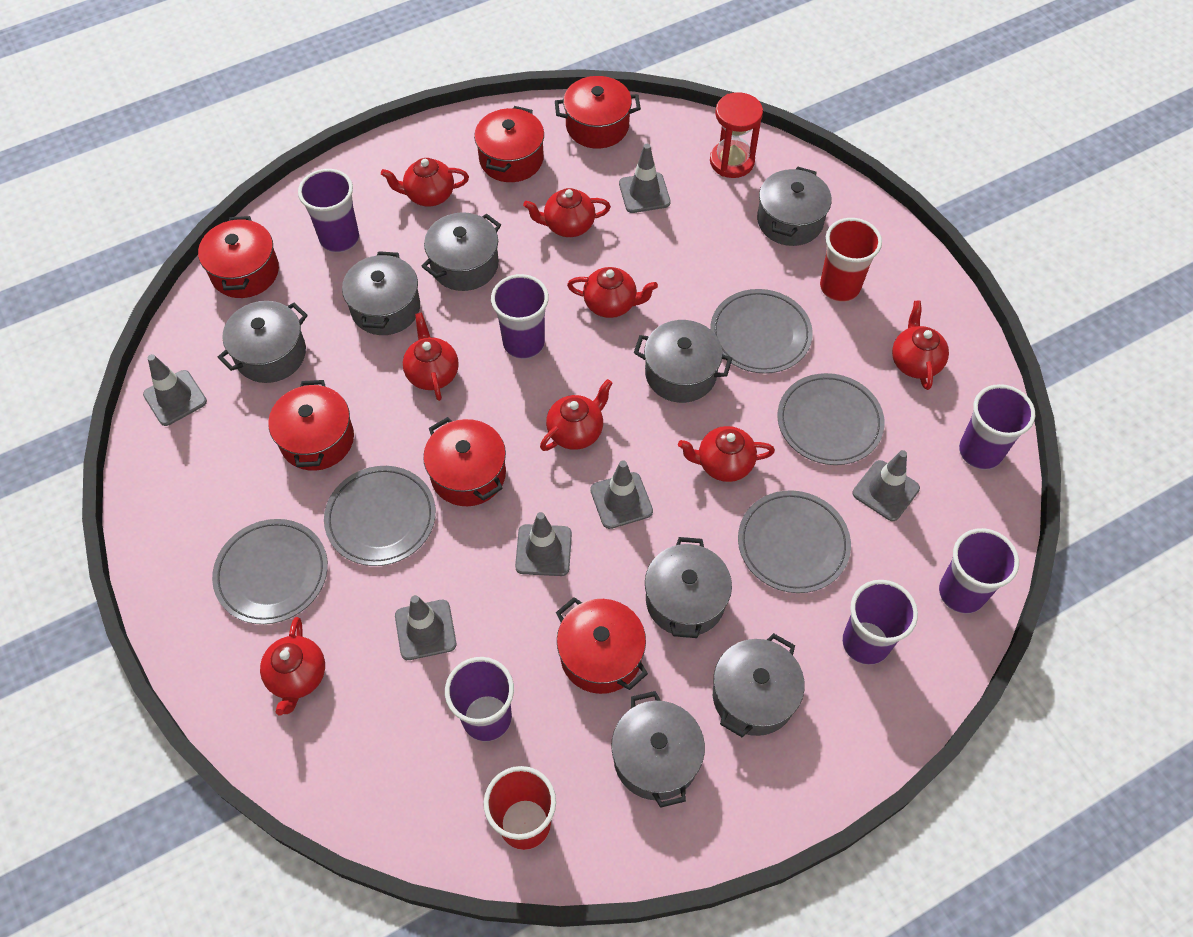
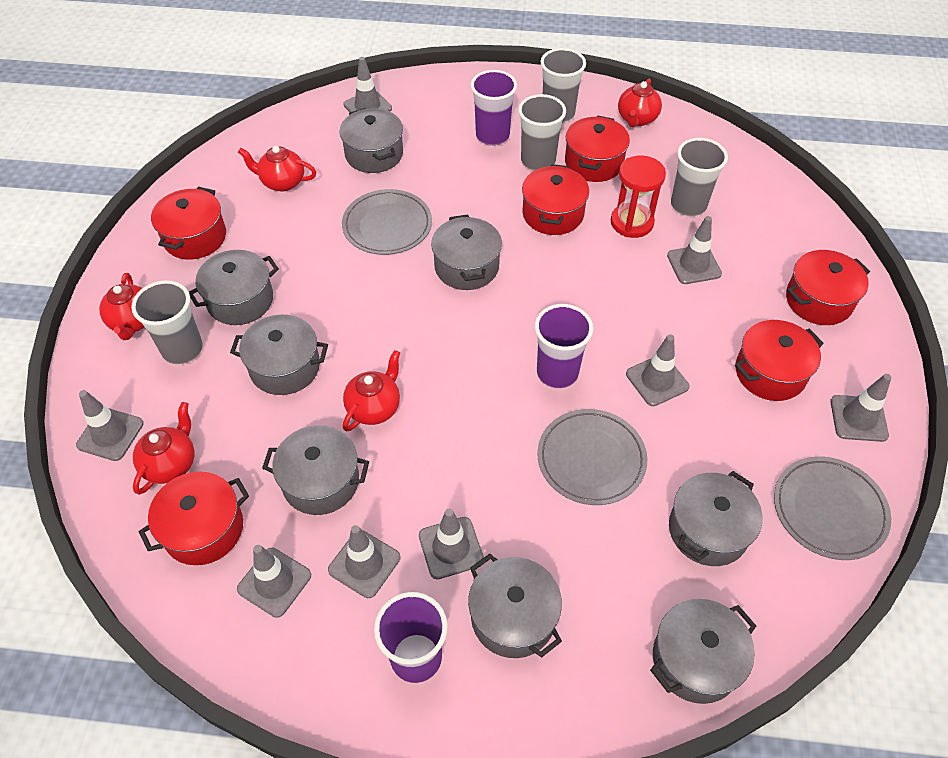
grey cup: none = 0 -> [131,280,203,365] [518,94,566,171] [540,48,586,123] [671,138,728,216] = 4
grey plate: [212,519,328,624] [324,466,436,566] [710,289,813,374] [738,490,851,593] [778,373,885,465] = 5 -> [342,189,432,255] [537,409,647,505] [774,457,891,560] = 3
grey traffic cone: [143,354,207,426] [395,595,456,660] [515,512,572,576] [590,460,653,529] [619,144,671,213] [853,450,920,521] = 6 -> [76,390,143,461] [237,545,311,618] [328,525,400,598] [343,57,392,112] [419,509,484,579] [626,334,689,406] [667,216,722,284] [830,374,892,442] = 8
purple cup: [298,169,359,252] [445,657,514,742] [491,274,549,359] [842,580,918,665] [939,528,1019,614] [959,384,1035,470] = 6 -> [374,592,448,683] [470,70,517,146] [535,304,593,389] = 3
red cup: [484,766,556,850] [820,218,882,302] = 2 -> none = 0
red teapot: [260,617,325,715] [381,158,469,206] [403,313,459,401] [523,188,611,237] [540,379,612,451] [567,267,658,318] [678,426,775,482] [892,301,949,390] = 8 -> [99,273,144,340] [133,402,194,495] [238,146,316,192] [343,350,400,432] [618,79,662,127] = 5

